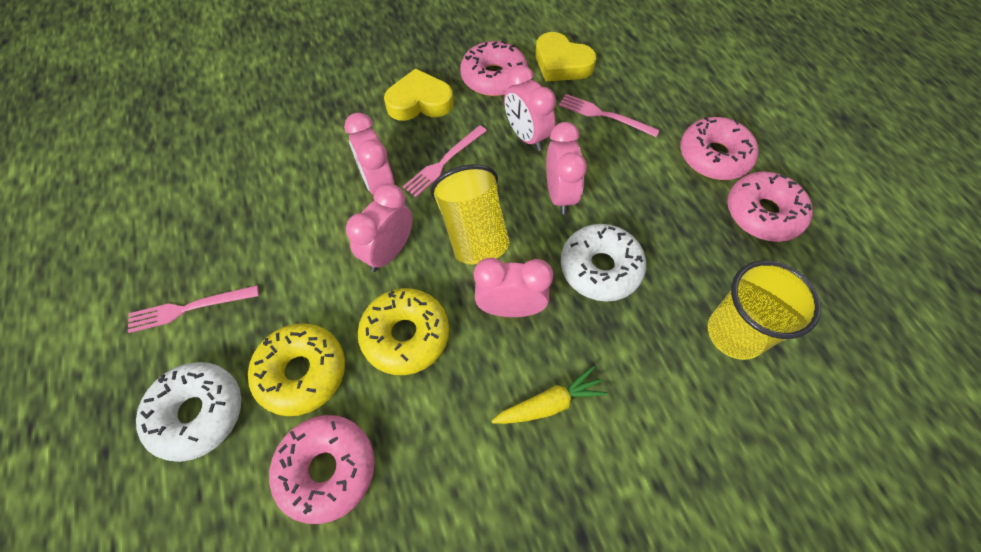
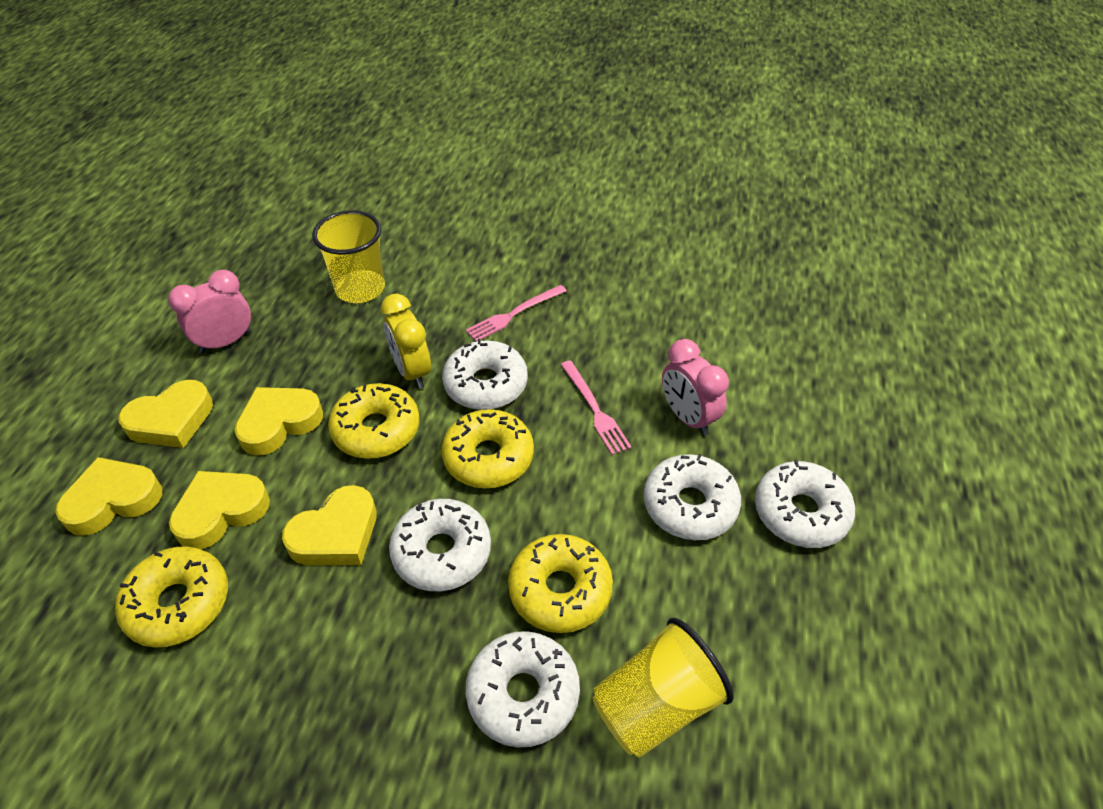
pink clock: [344,112,394,195] [346,184,413,272] [474,258,553,317] [504,65,556,151] [546,122,587,215] = 5 -> [168,270,251,353] [662,339,729,436] = 2
pink donut: [269,415,375,524] [460,41,528,96] [680,117,759,180] [727,171,813,242] = 4 -> none = 0
pink fork: [128,285,259,333] [403,125,487,197] [559,94,660,137] = 3 -> [466,285,566,342] [561,360,632,455] = 2
white donut: [136,362,242,462] [561,224,646,301] = 2 -> [389,499,491,591] [442,339,528,410] [465,631,580,747] [644,454,741,540] [755,460,855,548] = 5
yellow carrot: [492,366,608,424] = 1 -> none = 0
yellow clock: none = 0 -> [381,294,431,389] = 1
yellow donut: [248,324,345,416] [358,288,449,375] = 2 -> [115,546,228,648] [328,383,419,459] [441,409,534,488] [508,534,613,633] = 4
yellow heart: [384,68,453,121] [535,32,596,81] = 2 -> [55,457,162,536] [118,380,213,448] [169,471,270,549] [234,387,323,456] [282,485,377,565] = 5

